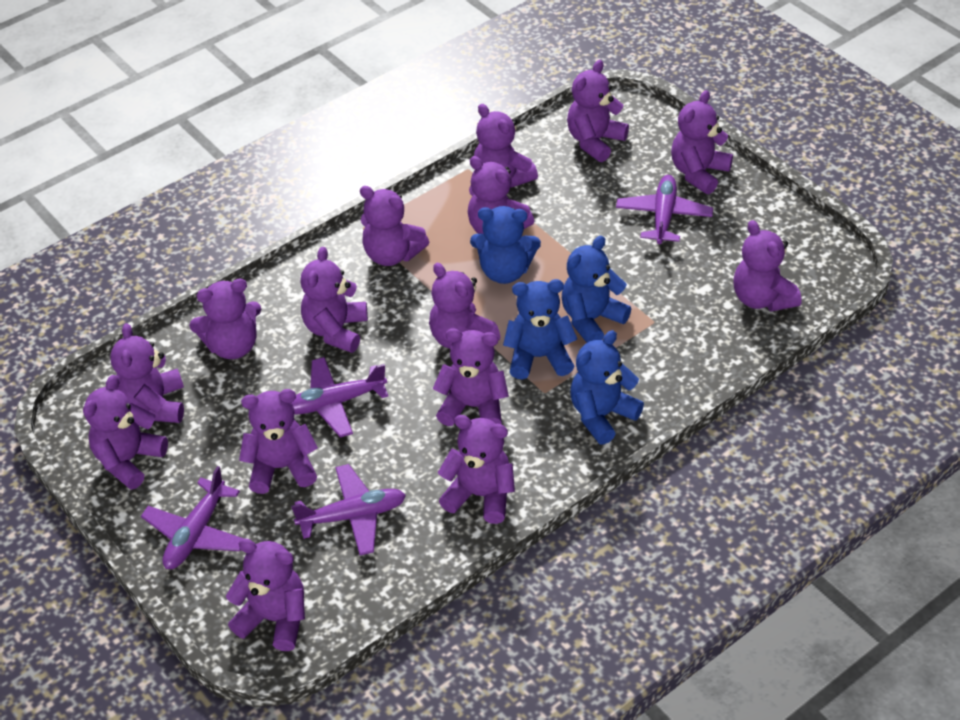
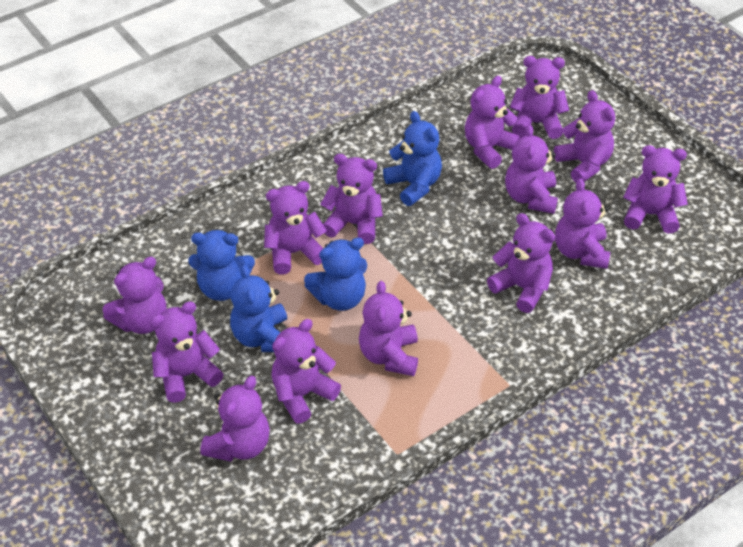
purple plane: [141,466,244,569] [291,464,406,556] [292,357,388,437] [616,175,713,244] = 4 -> none = 0
purple teddy bear: [83,375,168,490] [110,323,184,423] [189,279,261,359] [226,539,305,651] [239,389,318,494] [300,247,368,353] [360,186,429,266] [429,263,500,349] [433,328,509,426] [438,415,515,524] [468,156,534,234] [474,104,538,187] [567,60,629,162] [671,90,733,194] [733,220,801,312] = 15 -> [103,257,167,334] [149,301,223,403] [200,376,270,462] [264,181,327,275] [271,319,341,424] [321,154,383,244] [359,281,418,376] [465,76,521,169] [487,213,555,313] [505,124,558,214] [510,56,569,139] [554,90,615,182] [555,178,611,269] [623,145,688,234] = 14

